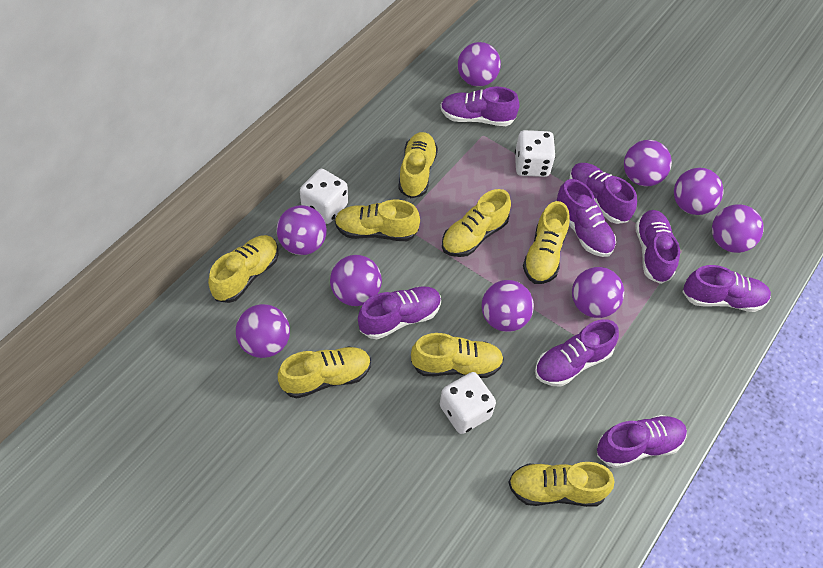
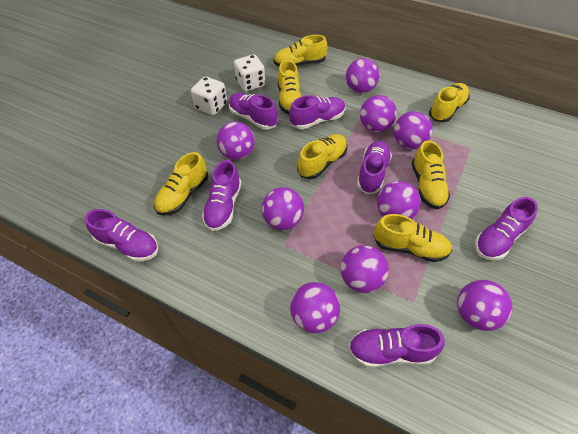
purple shoe: [358,286,441,339] [440,87,519,126] [535,319,619,387] [557,179,616,257] [569,163,637,224] [597,415,687,468] [635,210,680,284] [682,265,771,312] = 8 -> [85,209,158,262] [202,160,242,231] [229,93,278,130] [289,95,346,129] [348,324,445,368] [357,141,392,194] [475,197,538,260] = 7
white dice: [300,169,348,224] [440,372,496,434] [515,130,556,177] = 3 -> [191,76,227,115] [234,54,265,92] = 2
yellow shoe: [208,235,279,303] [278,347,371,398] [335,200,420,241] [398,132,438,198] [411,333,504,378] [442,189,511,257] [508,462,615,507] [523,201,570,284] = 8 -> [154,152,208,216] [273,35,327,66] [278,60,302,114] [297,134,347,179] [373,214,452,262] [412,140,450,209] [429,83,470,122] = 7

